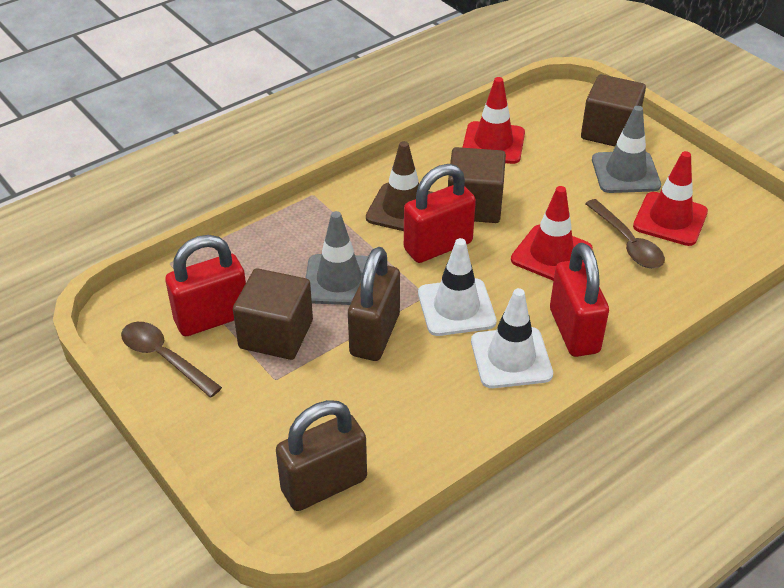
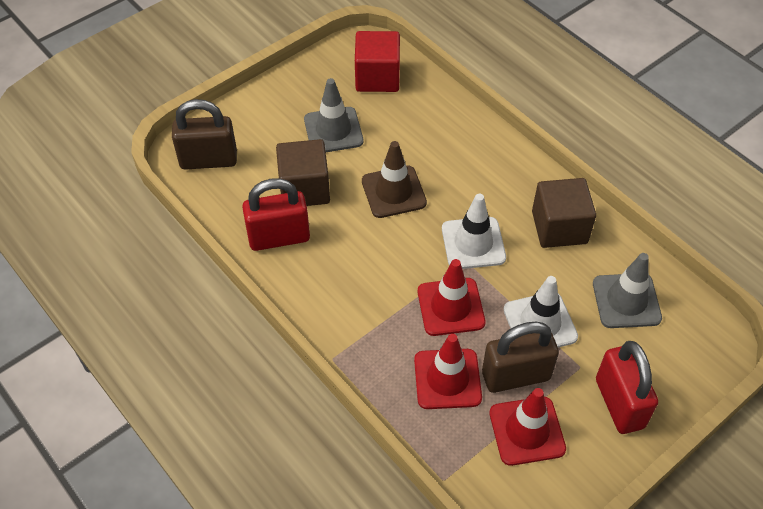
brown cube: [233,268,313,360] [448,147,506,223] [581,74,646,146] = 3 -> [276,139,330,206] [532,178,596,248] = 2
brown spoon: [121,322,222,398] [585,199,665,268] = 2 -> none = 0
red cube: none = 0 -> [355,31,400,92] = 1
red padlock: [165,235,246,336] [404,164,476,263] [550,243,609,357] = 3 -> [242,178,310,251] [596,341,658,434] = 2

